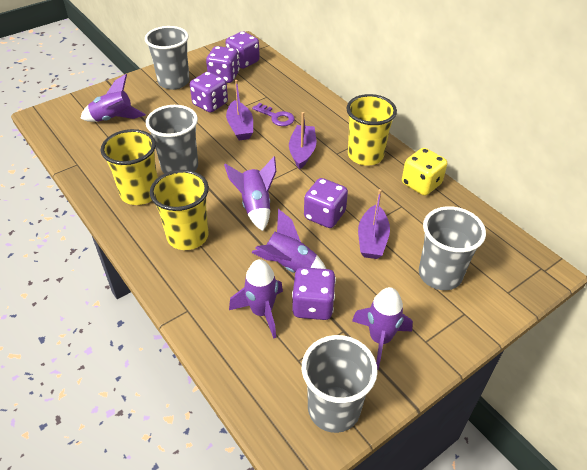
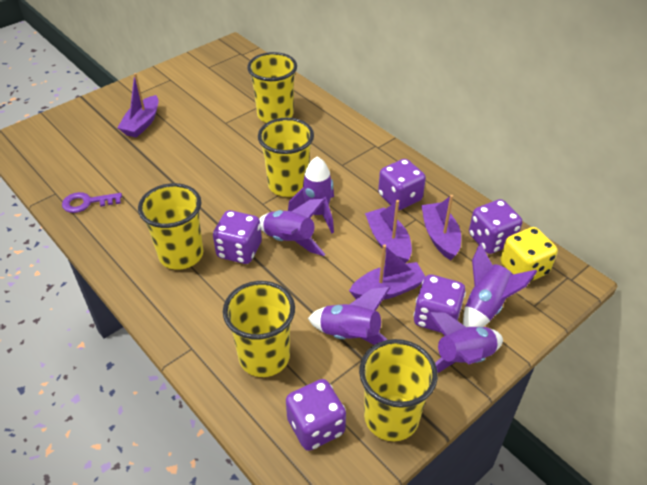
grey cup: [145,26,190,90] [146,105,198,174] [302,335,378,433] [419,206,486,290] = 4 -> none = 0
purple boat: [226,80,253,140] [289,112,316,169] [358,189,390,259] = 3 -> [117,73,158,138] [349,244,426,300] [365,200,412,263] [421,195,461,260] = 4
yellow cup: [100,129,158,205] [150,170,209,250] [346,94,397,166] = 3 -> [138,183,204,270] [223,281,295,377] [247,52,297,123] [258,118,314,197] [359,339,438,441] = 5

